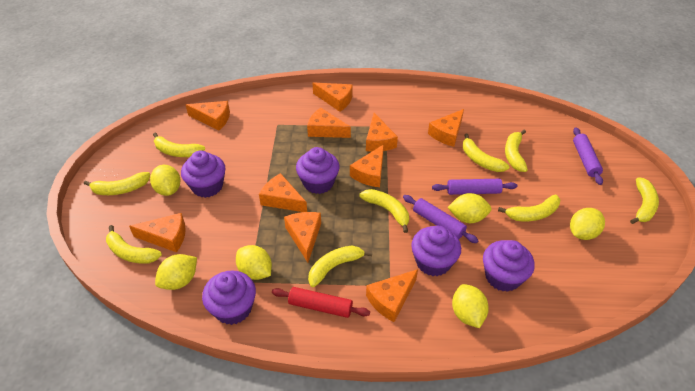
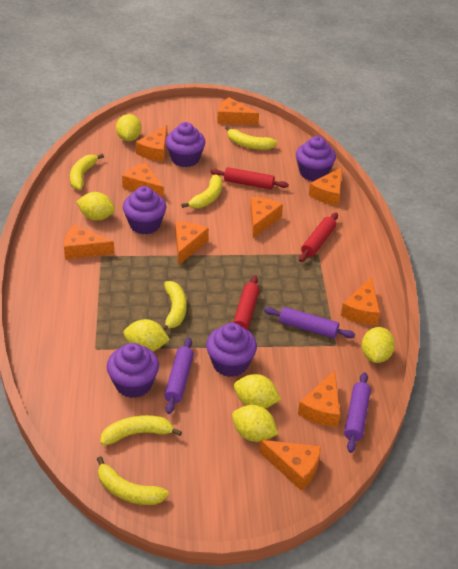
red rolling pin: [272,287,370,318] = 1 -> [210,167,289,189] [233,275,260,330] [299,213,338,262] = 3
yellow banana: [84,172,150,195] [106,225,162,264] [153,132,205,157] [308,246,372,287] [359,189,409,233] [463,134,510,172] [498,195,560,221] [505,130,528,172] [630,177,659,224] = 9 -> [70,154,104,190] [97,456,169,505] [100,415,182,445] [162,281,187,331] [181,175,222,208] [225,126,278,150] = 6

